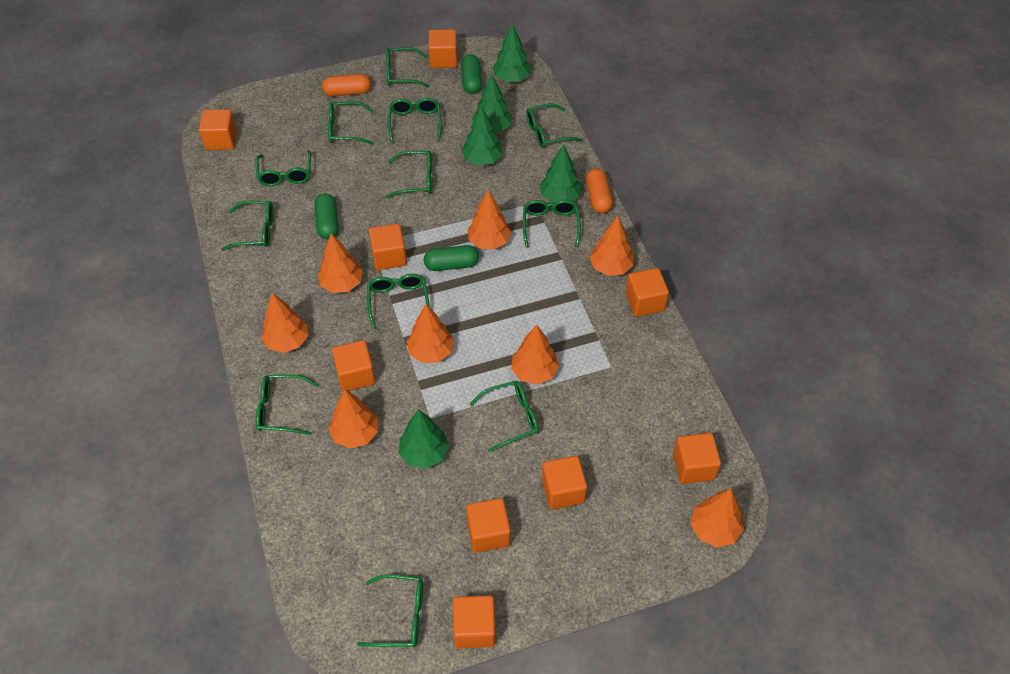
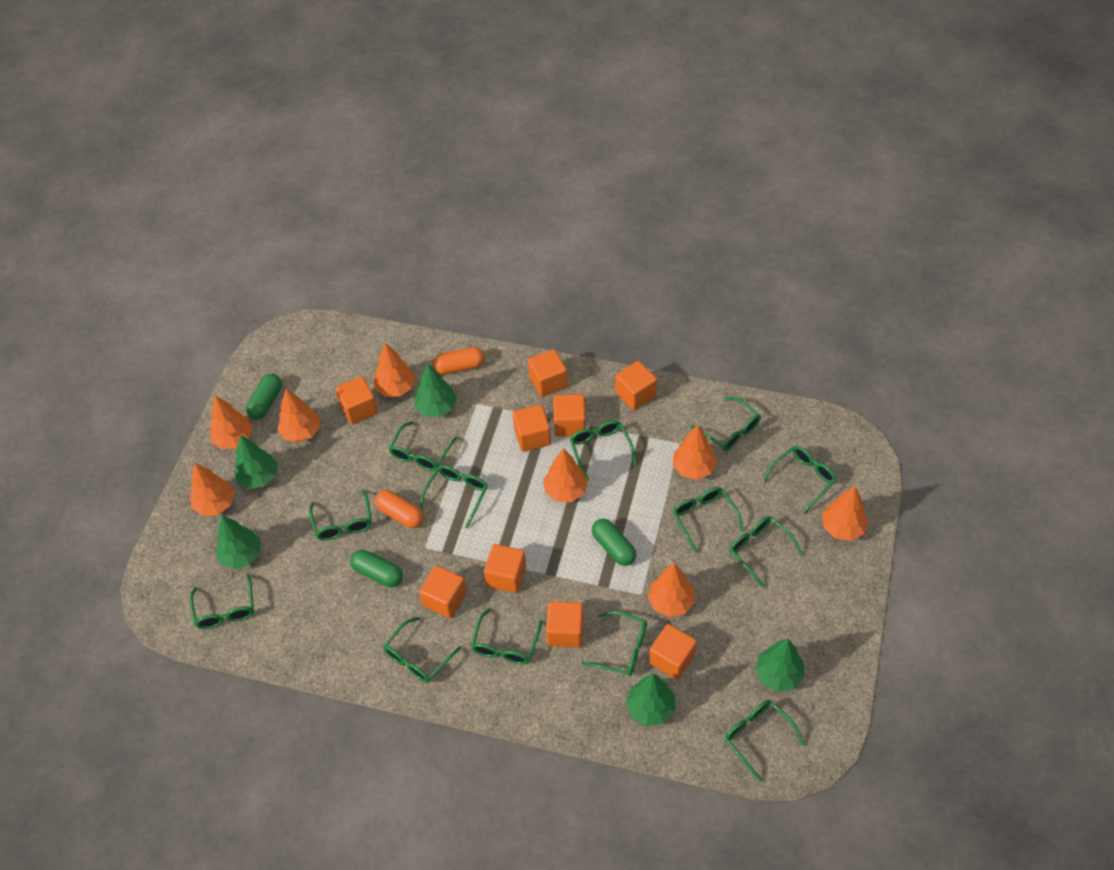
green glasses: [221,201,274,251] [255,150,311,186] [256,374,319,435] [328,101,374,145] [357,574,423,647] [367,274,429,330] [386,47,430,87] [386,151,432,198] [388,98,442,143] [470,381,539,452] [523,200,581,248] [526,103,583,148] = 12 -> [190,574,254,629] [309,489,372,541] [383,617,461,683] [388,421,457,471] [420,465,488,528] [471,608,542,665] [570,420,636,480] [581,611,647,676] [672,487,744,553] [691,397,761,451] [724,700,805,782] [729,516,803,588] [763,446,837,514] = 13

